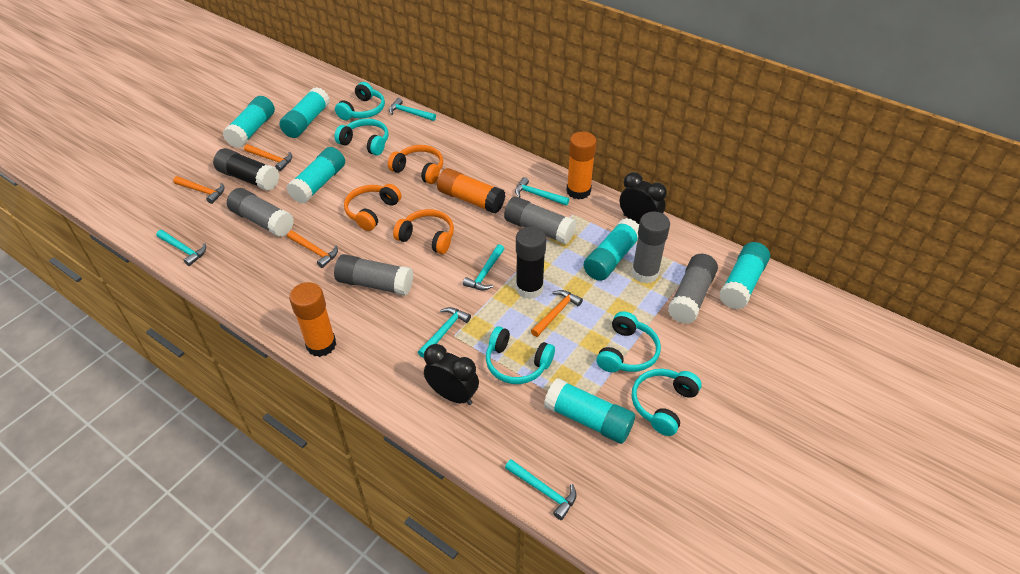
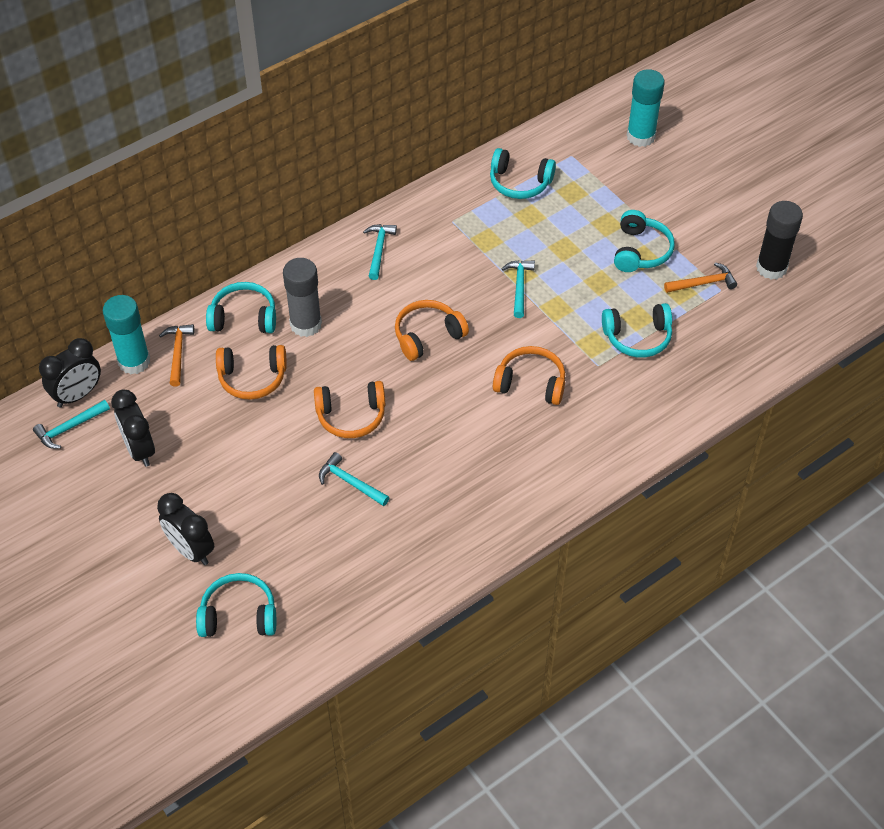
black clock: [424,344,479,405] [620,172,667,224] = 2 -> [39,338,101,407] [111,389,155,467] [157,493,214,565] = 3
black glue stick: [213,148,279,191] [516,226,546,299] = 2 -> [756,201,803,279] = 1
grey glue stick: [227,188,294,237] [334,254,413,296] [504,196,576,244] [631,212,670,283] [668,254,718,324] = 5 -> [283,258,322,337] = 1
orange glue stick: [289,282,336,357] [437,168,505,214] [566,132,597,200] = 3 -> none = 0
orange hammer: [173,176,225,204] [244,144,292,171] [287,231,338,268] [531,290,583,337] = 4 -> [159,324,194,387] [664,263,737,293] = 2
orange headphones: [344,184,402,231] [388,145,443,184] [393,209,454,254] = 3 -> [216,345,287,400] [314,381,385,438] [395,300,469,361] [493,346,565,405] = 4
turquoise glue stick: [223,96,275,148] [279,87,330,138] [287,147,345,204] [544,378,635,444] [583,218,639,281] [719,242,770,310] = 6 -> [103,295,150,374] [627,69,665,147] = 2
turquoise hammer: [156,230,206,266] [389,98,436,121] [418,307,471,358] [463,244,504,290] [505,459,577,520] [515,177,569,206] = 6 -> [33,400,110,449] [319,452,390,506] [363,224,397,280] [502,260,535,318] = 4

